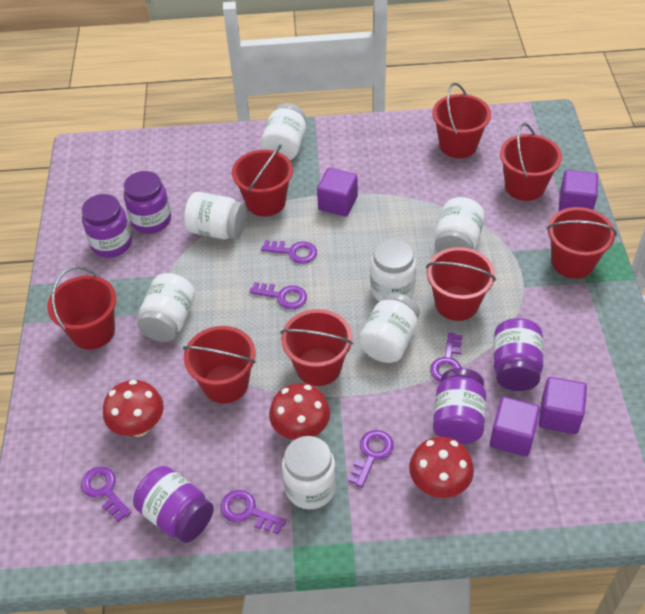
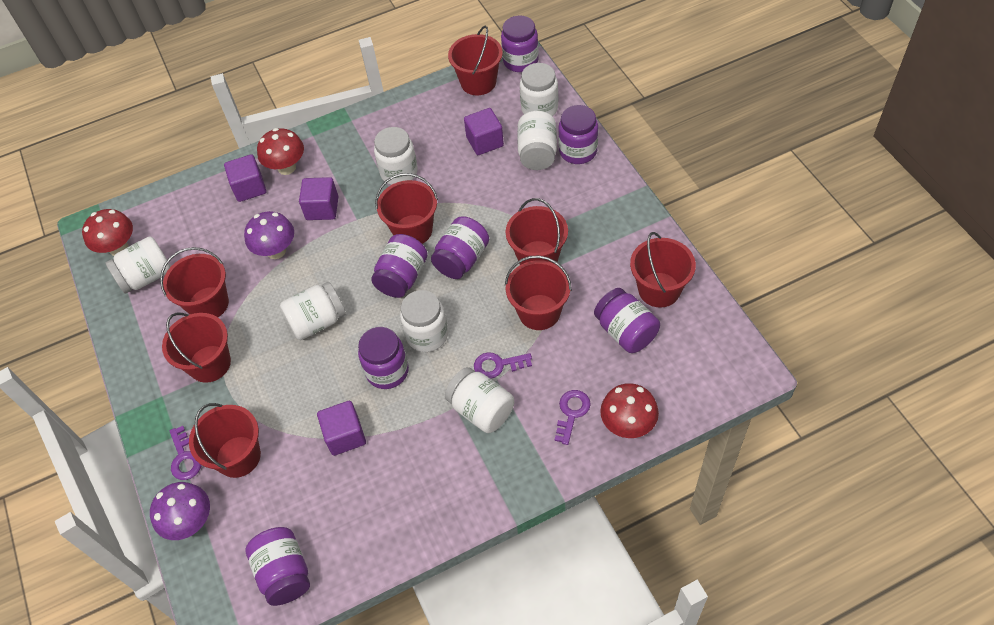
purple jar: [82,194,132,258] [124,171,171,234] [133,466,214,543] [433,368,486,444] [493,318,543,391] = 5 -> [245,527,310,606] [358,327,409,389] [371,234,427,298] [431,216,489,279] [501,15,539,72] [558,105,598,164] [594,288,660,353] = 7
purple key: [81,467,131,522] [220,490,286,534] [249,282,307,309] [261,240,317,264] [348,430,394,488] [430,332,463,382] = 6 -> [170,426,202,480] [474,352,532,379] [555,390,591,445] = 3
purple mushroom: none = 0 -> [150,482,210,540] [244,211,294,259] = 2

